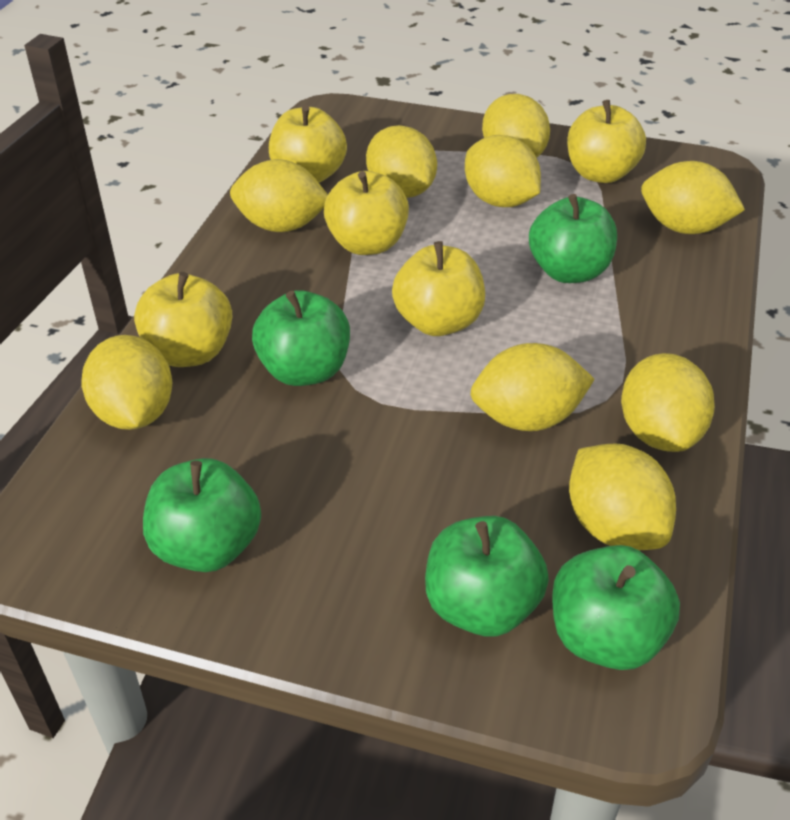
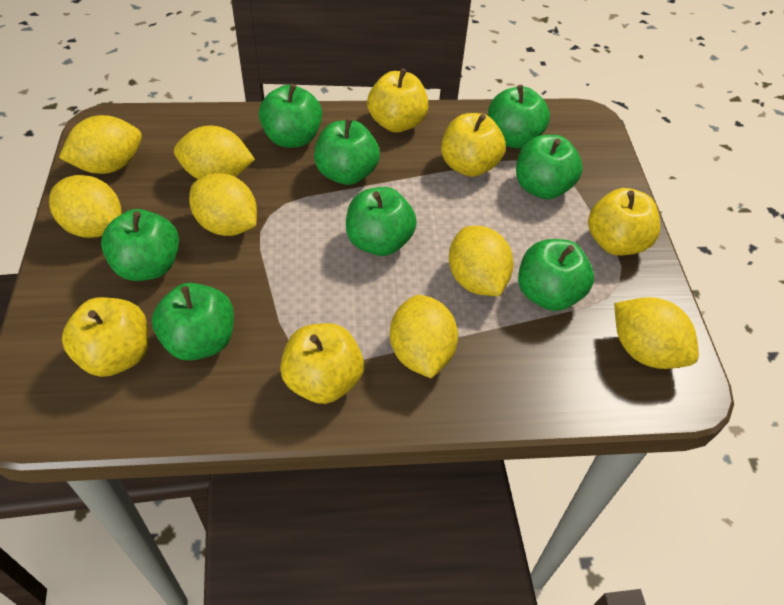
green apple: [143,458,261,572] [252,290,350,386] [425,516,549,636] [529,194,617,283] [552,545,680,670] = 5 -> [101,209,179,281] [152,283,234,361] [259,84,322,148] [314,118,380,185] [346,187,417,256] [488,85,550,148] [516,135,583,199] [518,239,594,311] = 8
yellow lemon: [81,335,172,430] [230,159,328,232] [366,125,437,198] [465,135,541,207] [470,343,595,431] [482,94,550,158] [569,444,676,550] [621,353,715,452] [641,161,745,234] = 9 -> [49,175,122,238] [59,115,142,174] [174,125,255,179] [189,173,257,236] [390,295,458,378] [449,226,514,296] [614,297,699,369] = 7

